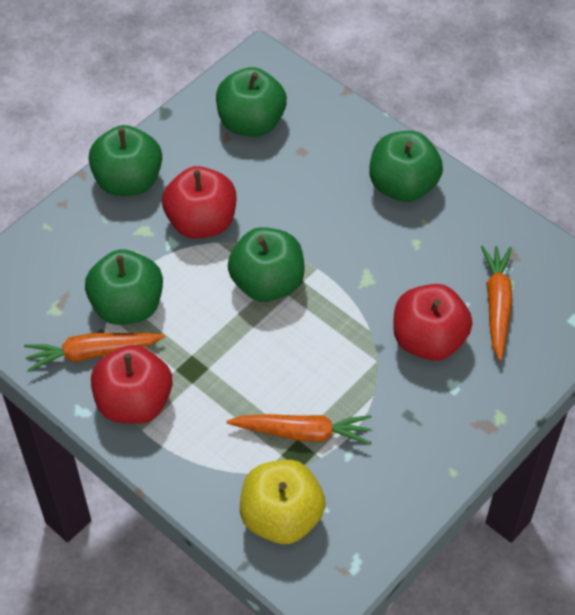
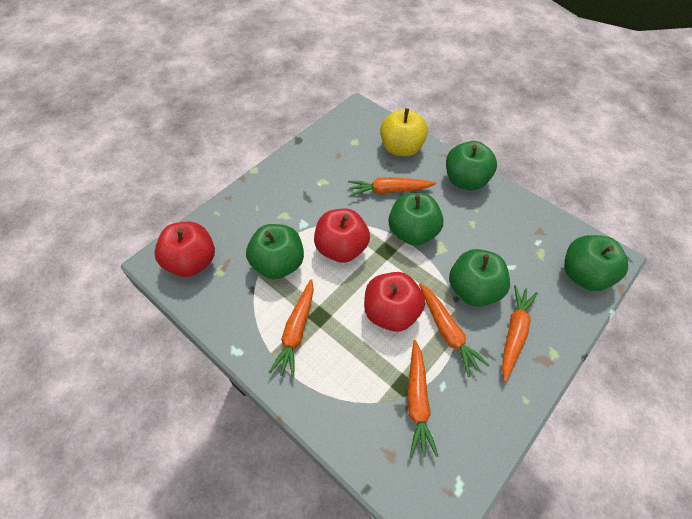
orange carrot: [24,333,165,372] [227,414,372,445] [481,246,513,361] = 3 -> [269,279,314,378] [348,177,436,197] [407,340,439,457] [419,283,490,377] [502,285,538,382] = 5

